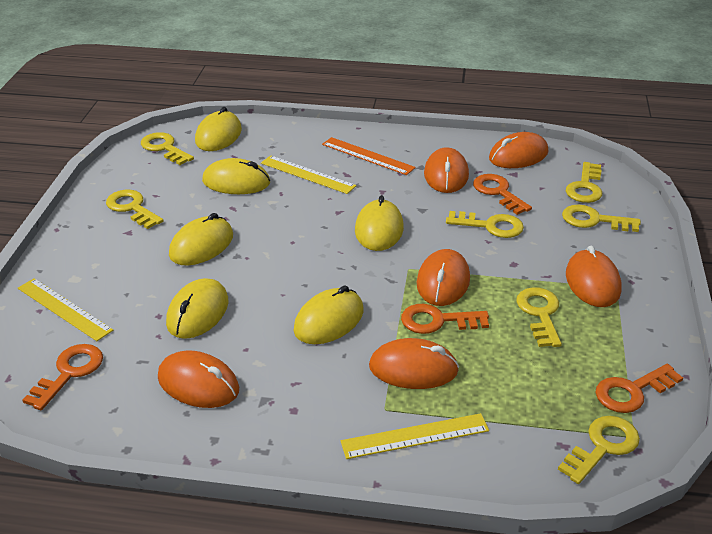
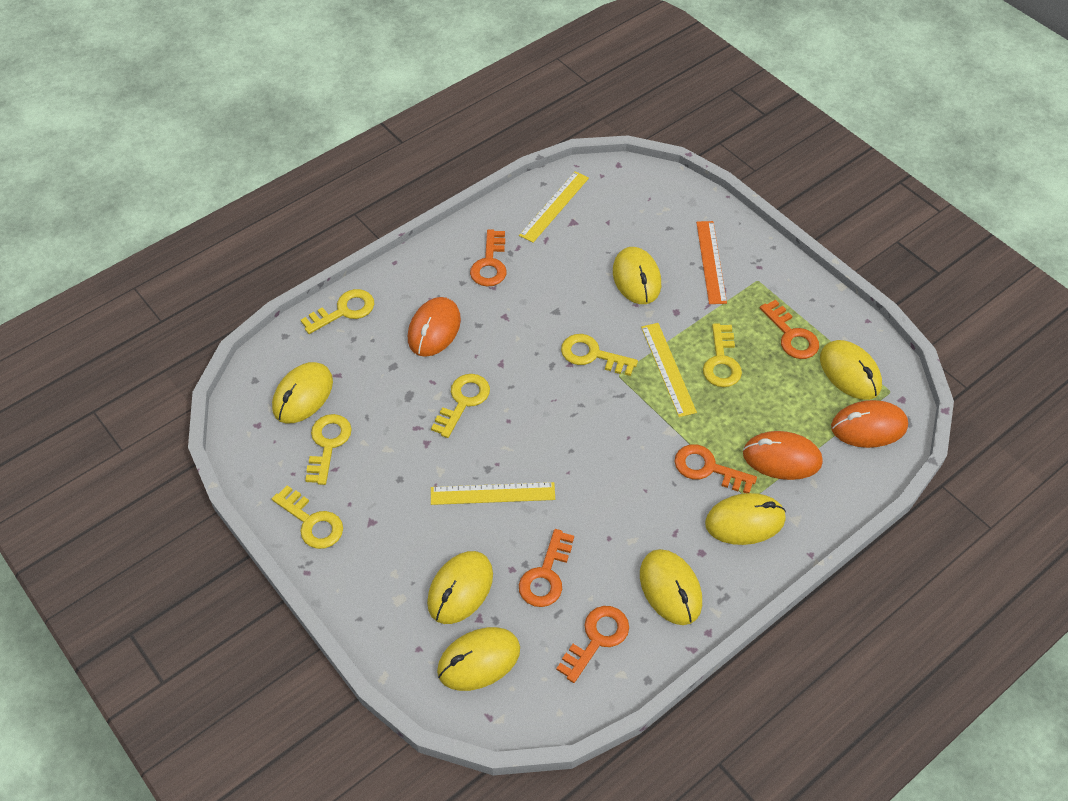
orange key: [22,344,103,410] [401,304,489,334] [473,174,532,215] [595,364,683,413] = 4 -> [470,229,507,287] [519,529,574,607] [556,606,629,683] [675,444,757,493] [760,300,819,359] = 5
orange mouse: [158,350,239,408] [369,338,459,389] [417,249,470,306] [424,147,469,193] [489,132,548,168] [566,246,622,307] = 6 -> [408,297,461,357] [743,431,823,480] [831,400,908,448] = 3
yellow key: [106,190,164,229] [141,132,194,165] [446,211,524,238] [516,287,562,347] [558,416,640,484] [562,204,641,232] [566,162,602,203] = 7 -> [272,485,343,549] [301,289,374,334] [305,414,352,485] [431,374,490,438] [561,334,638,376] [703,324,742,387] = 6
yellow mouse: [166,278,228,339] [169,213,233,265] [195,107,242,151] [202,158,270,194] [294,285,364,344] [355,195,404,251] = 6 -> [272,362,333,424] [427,551,493,624] [437,627,520,691] [613,247,661,304] [640,549,702,625] [705,493,786,545] [820,340,882,400] = 7

